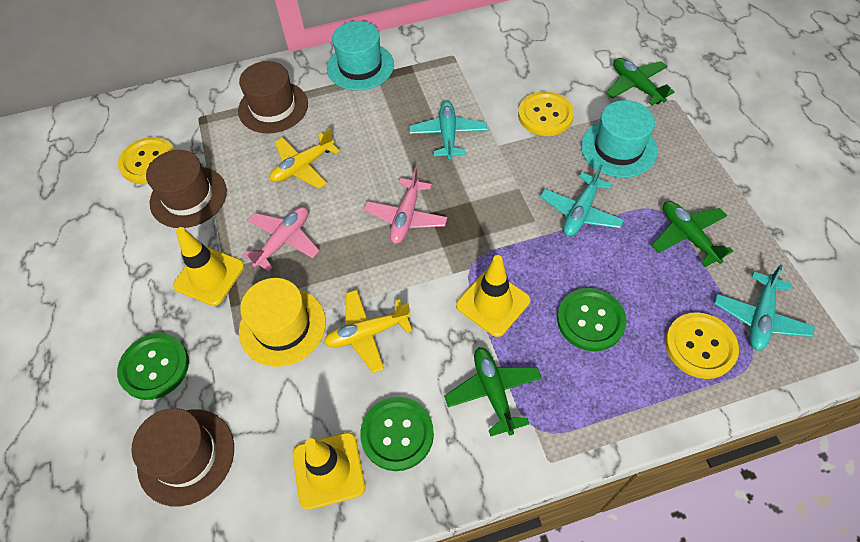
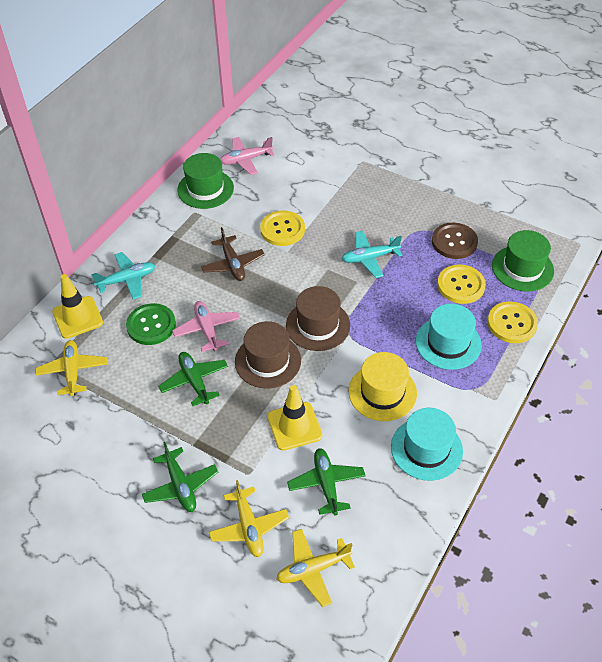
brown button: none = 0 -> [432,223,478,259] = 1
brown hat: [131,408,234,507] [146,150,227,228] [238,61,308,133] = 3 -> [235,321,301,389] [286,286,350,351] = 2
brown plane: none = 0 -> [201,227,264,281] = 1
green button: [117,333,189,400] [360,397,434,471] [557,288,626,351] = 3 -> [126,303,176,345] = 1
green hat: none = 0 -> [177,153,234,209] [492,230,554,292] = 2
turquoise plane: [409,101,487,159] [540,164,624,236] [714,264,815,351] = 3 -> [91,252,155,299] [342,231,402,278] = 2
yellow plane: [270,128,340,189] [324,290,412,373] = 2 -> [35,340,107,396] [209,480,289,557] [276,529,355,607] = 3
yellow traffic cone: [173,227,244,306] [293,432,365,510] [456,255,530,337] = 3 -> [52,274,103,339] [267,385,322,451] = 2

